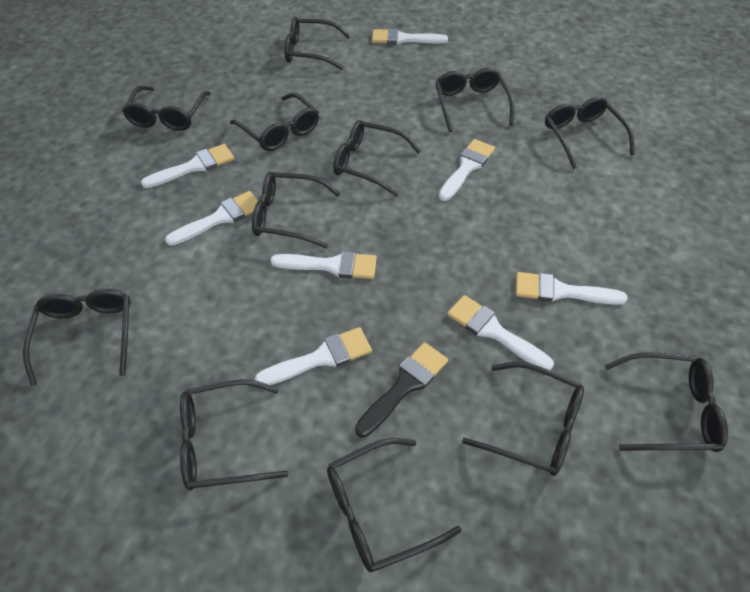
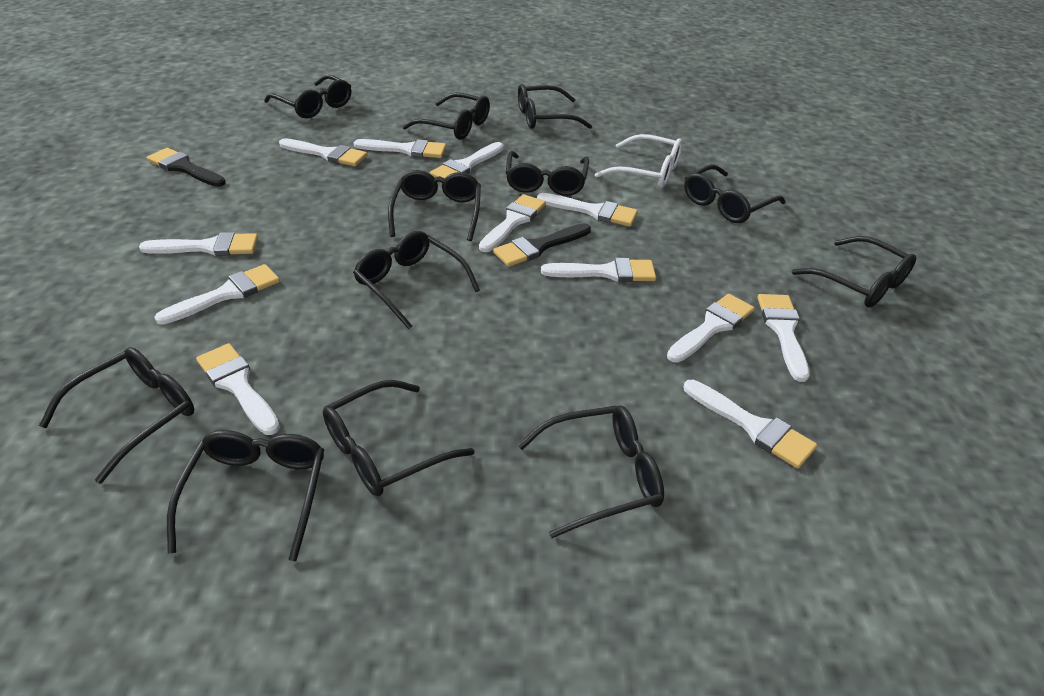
black brush: [355,342,448,437] = 1 -> [147,148,226,187] [493,223,591,267] = 2
white brush: [141,144,234,188] [165,191,258,246] [255,327,372,385] [270,251,377,279] [372,28,448,45] [438,139,495,201] [447,295,554,370] [515,272,628,305] = 8 -> [139,232,258,256] [154,264,280,325] [196,343,280,435] [279,138,367,166] [354,139,446,158] [430,142,504,178] [479,194,546,252] [537,193,638,226] [541,258,656,282] [667,294,755,363] [683,380,817,468] [758,294,810,382] = 12
white glasses: none = 0 -> [595,134,682,188] = 1

